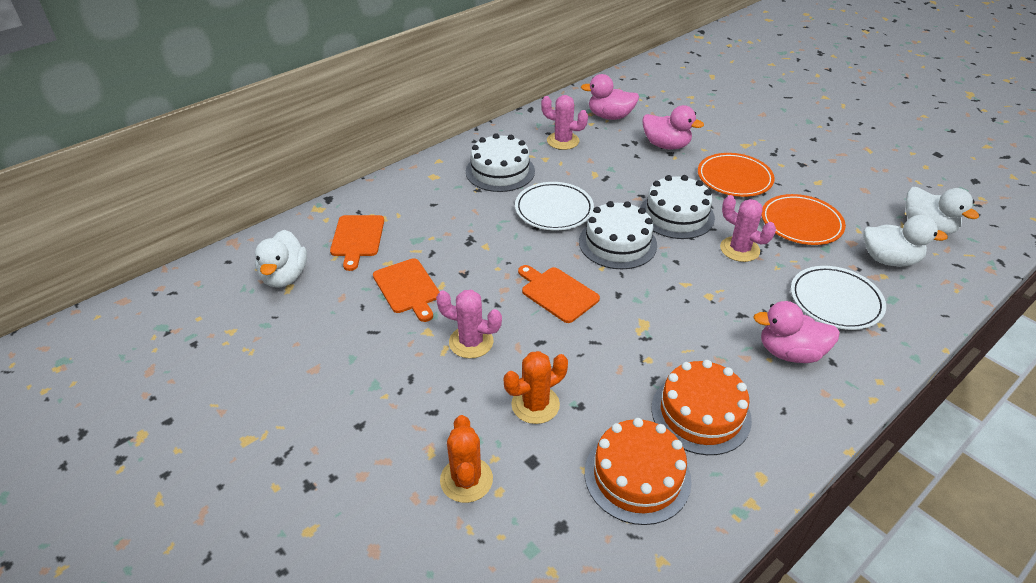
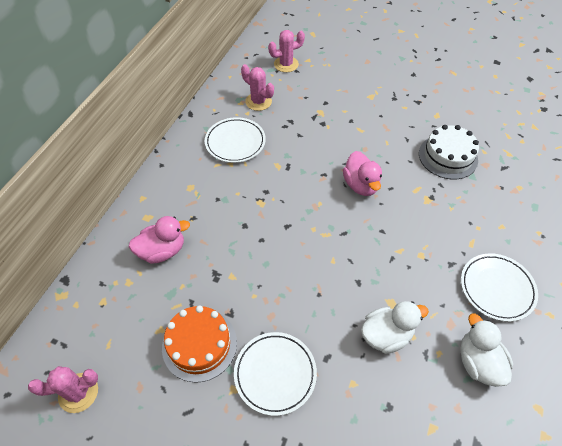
orange cactus: [440,415,493,503] [504,351,568,424] = 2 -> none = 0
orange cake: [585,418,691,525] [651,360,752,455] = 2 -> [162,306,237,383] = 1
orange cutting board: [330,215,384,271] [373,258,440,322] [518,265,600,323] = 3 -> none = 0
orange plate: [698,153,775,197] [762,194,846,245] = 2 -> none = 0
pink duck: [581,74,639,120] [642,105,704,150] [753,301,840,363] = 3 -> [129,216,190,264] [343,151,382,196] = 2
white cake: [466,133,535,192] [579,201,657,269] [640,175,715,239] = 3 -> [419,125,479,179] = 1
white duck: [255,230,307,288] [863,215,948,267] [905,187,979,235] = 3 -> [361,301,429,354] [460,313,513,387] = 2
white plate: [515,182,594,230] [791,266,886,330] = 2 -> [205,117,266,163] [234,332,317,416] [461,253,538,322] = 3

